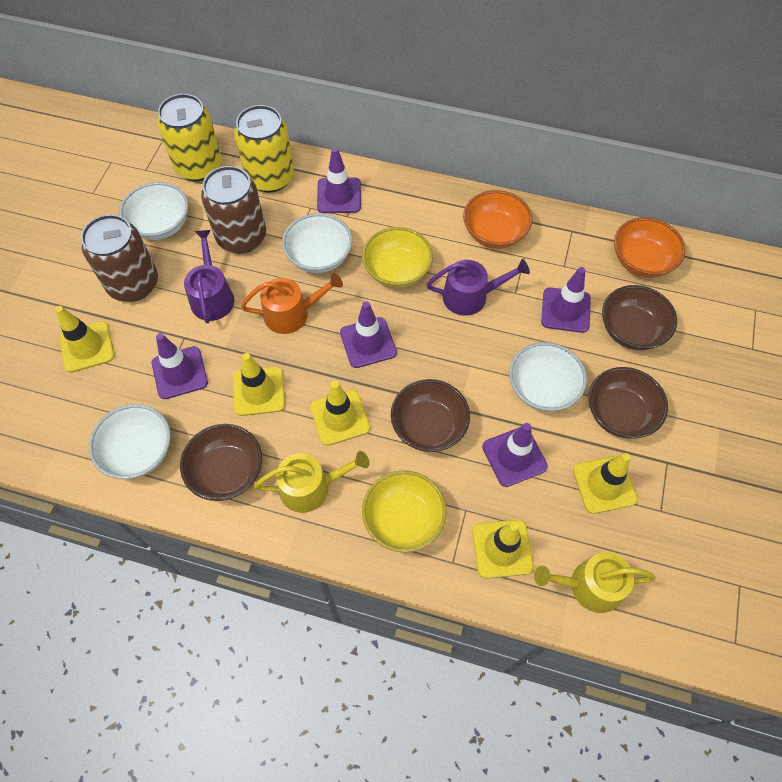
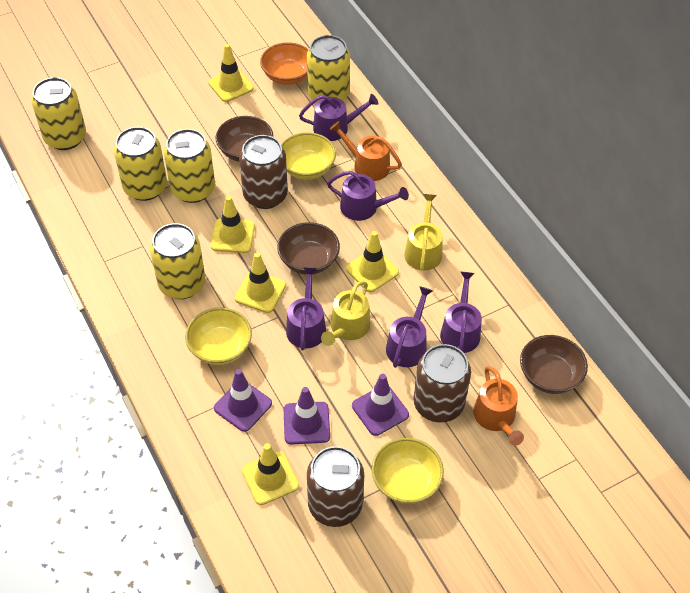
brown bowl: [180,424,262,501] [391,379,470,452] [588,367,668,439] [602,285,677,350] = 4 -> [216,116,273,162] [277,222,340,275] [520,335,588,394] = 3
brown can: [81,214,158,302] [201,166,266,253] = 2 -> [239,135,288,209] [307,446,364,527] [413,344,471,423] = 3
orange bowl: [463,190,532,249] [614,217,686,278] = 2 -> [260,42,309,85] = 1
orange watering can: [241,273,343,334] = 1 -> [329,121,402,181] [473,366,524,446] = 2
purple traffic cone: [152,333,208,399] [317,147,361,213] [340,301,397,368] [482,423,548,487] [541,267,591,333] = 5 -> [214,369,272,432] [284,387,330,445] [352,374,409,436] = 3
purple watering can: [184,230,234,323] [427,259,530,316] = 2 -> [286,267,326,350] [299,94,378,141] [327,171,409,221] [386,286,433,368] [440,272,482,353] = 5
white bowl: [89,404,171,479] [119,182,189,240] [282,213,352,273] [509,342,587,412] = 4 -> none = 0
yellow bowl: [362,227,433,288] [362,470,447,553] = 2 -> [185,307,252,365] [281,132,336,180] [372,438,444,504] = 3
yellow can: [157,94,222,181] [234,105,294,193] = 2 -> [32,77,86,150] [114,127,167,201] [150,223,205,299] [164,129,215,203] [307,35,350,103] = 5

